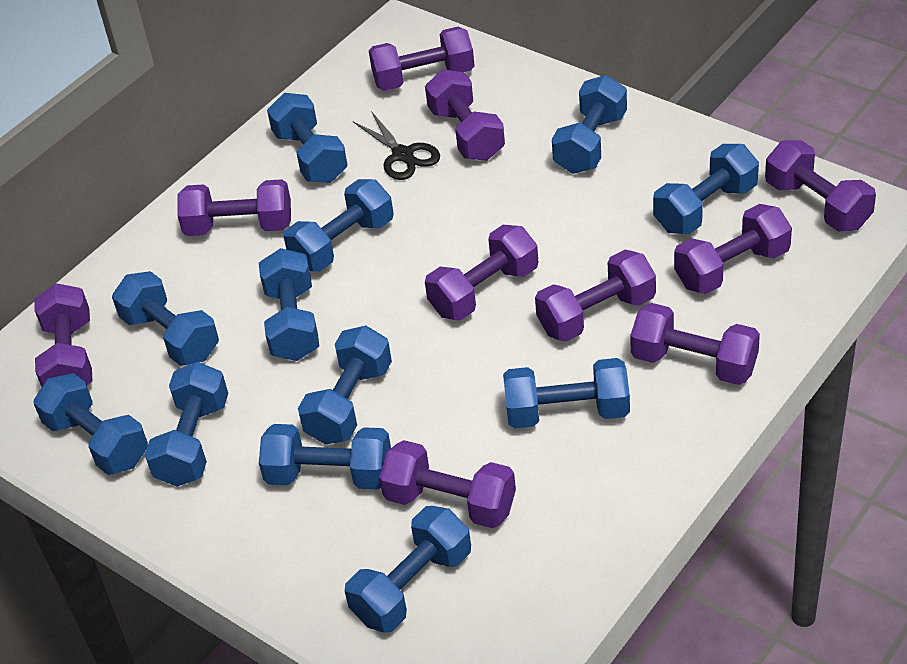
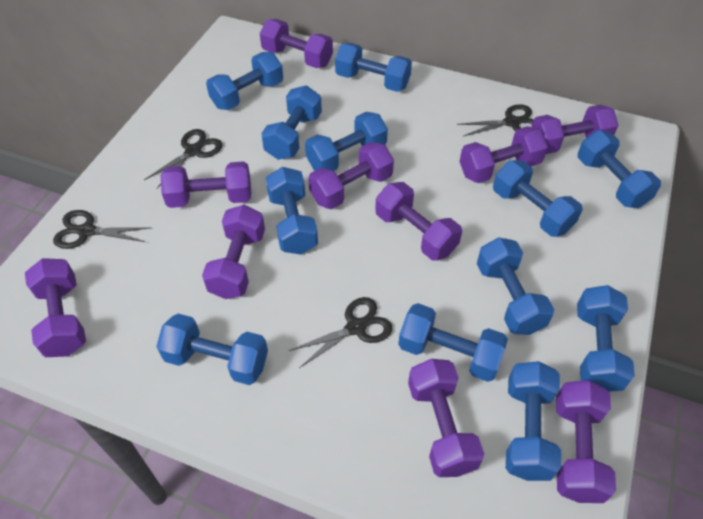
black scissors: [353,111,440,180] = 1 -> [53,210,151,249] [144,129,222,188] [289,297,393,368] [457,104,534,136] = 4

